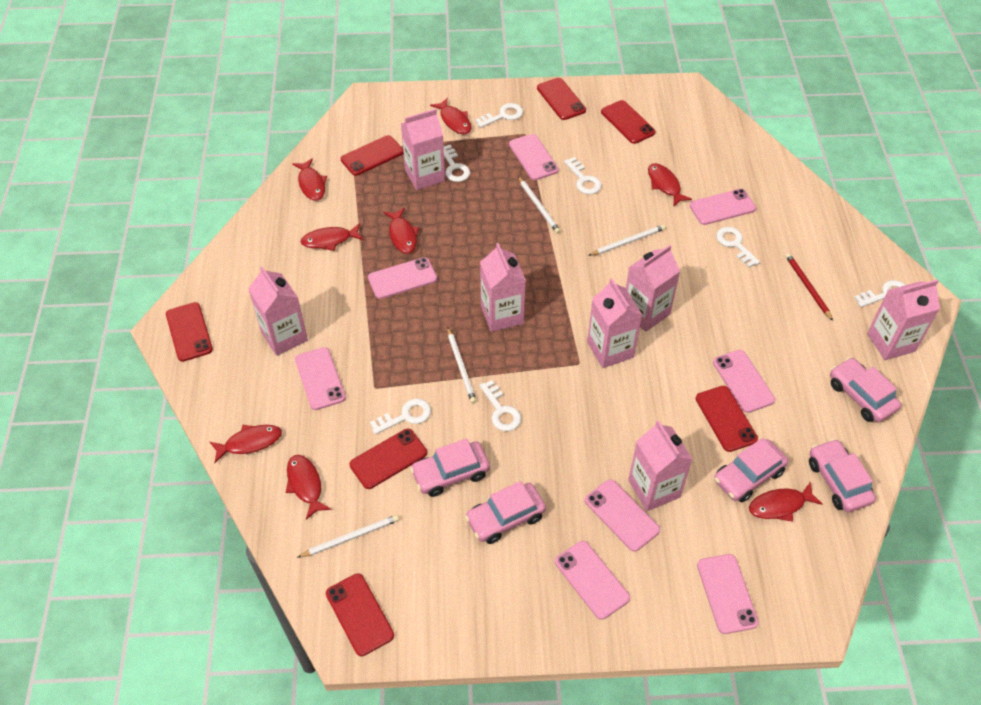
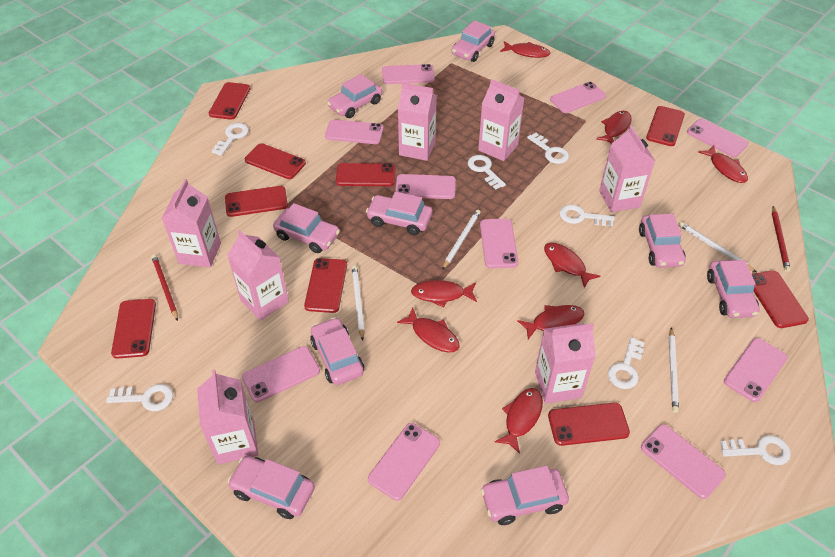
pink car: [410,438,490,497] [465,481,546,544] [714,438,788,502] [809,439,876,512] [830,357,901,422] = 5 -> [227,456,315,519] [273,203,340,253] [310,317,364,385] [327,74,382,118] [366,192,432,235] [452,20,495,62] [481,465,569,525] [639,214,686,268] [707,260,760,318] = 9
pink phone: [295,347,346,410] [368,257,437,299] [509,134,559,180] [555,541,630,620] [585,479,660,552] [690,189,756,225] [697,554,759,634] [713,350,775,413] = 8 -> [242,346,320,402] [325,119,383,144] [368,423,440,501] [382,64,435,84] [395,174,456,199] [480,219,518,268] [550,82,606,113] [641,424,726,499] [687,119,749,157] [724,338,788,402] = 10
red pencil: [785,253,833,321] = 1 -> [151,254,178,321] [772,206,791,272] = 2
red phone: [166,302,213,362] [326,573,394,656] [341,135,403,176] [349,429,427,489] [537,78,586,120] [601,100,656,144] [696,386,758,452] = 7 -> [111,299,156,359] [209,82,251,120] [225,186,288,217] [245,143,306,179] [304,258,347,313] [336,163,395,186] [548,403,630,446] [646,106,685,146] [752,270,809,328] = 9

